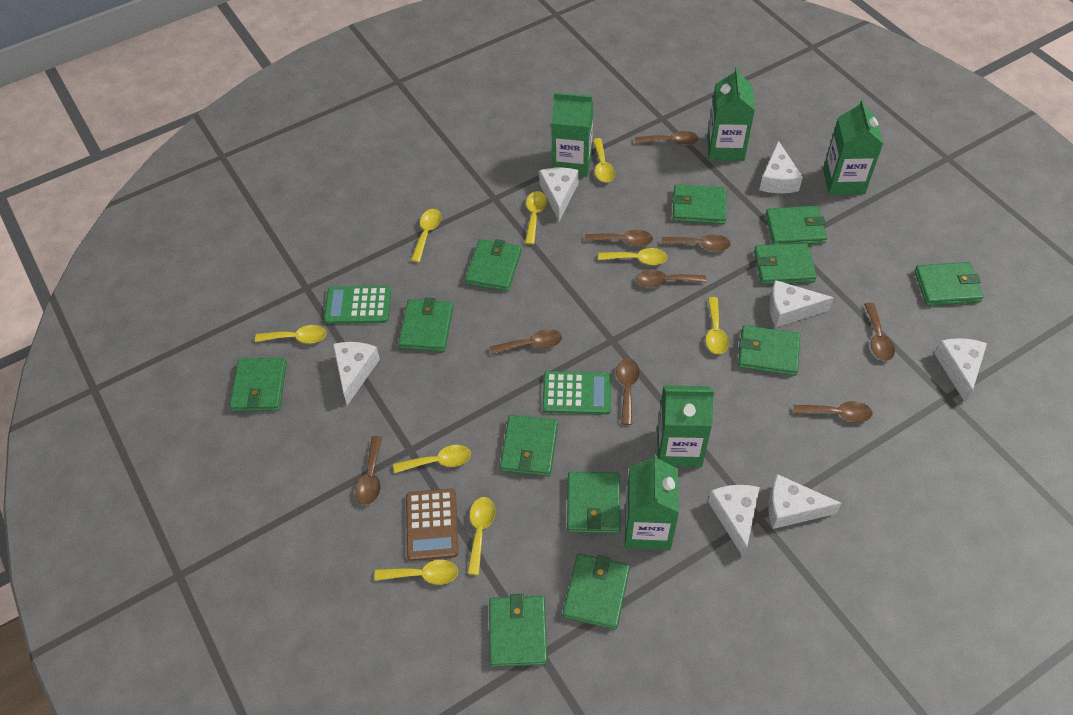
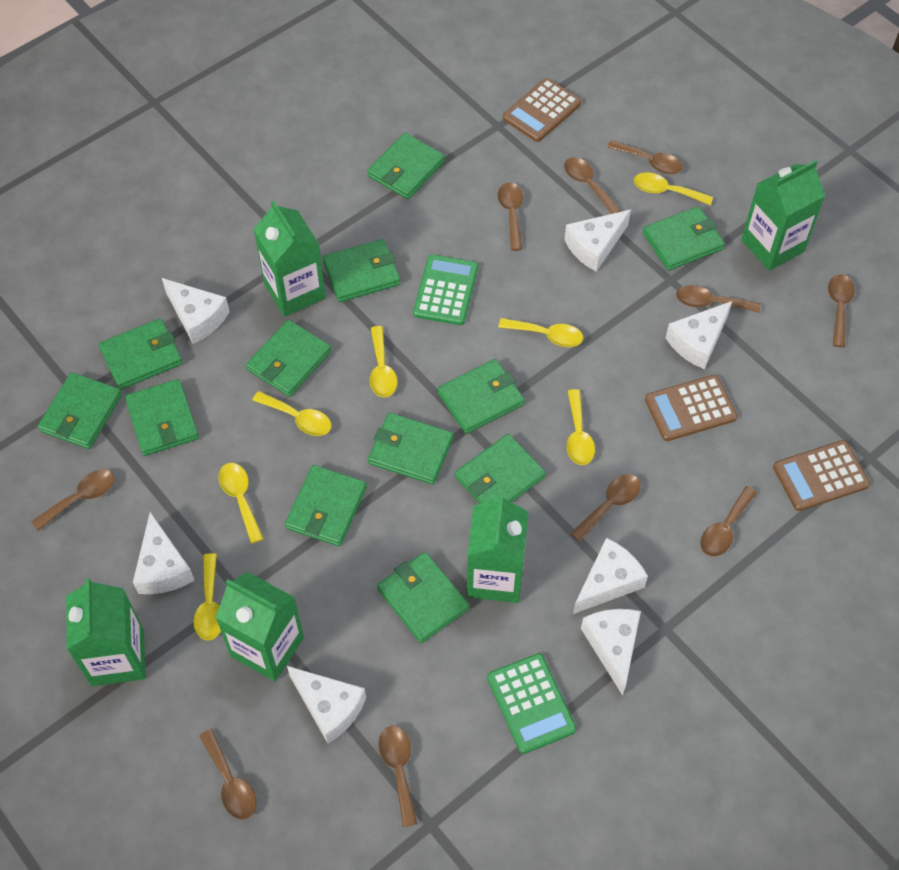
brown calculator: [406,489,458,561] = 1 -> [503,78,581,142] [645,375,738,441] [773,440,870,511] = 3
brown spoon: [355,436,382,505] [490,329,562,355] [585,230,653,246] [616,358,640,425] [635,131,699,146] [636,270,707,287] [662,234,731,251] [794,401,873,422] [864,303,895,361] = 9 -> [31,470,115,530] [199,729,256,819] [378,726,417,827] [498,182,523,251] [564,157,621,214] [570,474,641,542] [607,140,683,174] [676,285,761,313] [700,486,757,557] [828,274,855,347] = 10
yellow spoon: [255,325,327,344] [375,560,458,585] [393,445,471,473] [411,209,442,262] [467,497,495,575] [525,191,547,245] [593,138,615,182] [598,248,668,265] [706,297,729,354] = 9 -> [193,553,221,640] [218,463,264,544] [252,391,331,436] [370,326,397,397] [498,318,583,347] [567,389,595,465] [634,172,713,205] = 7

